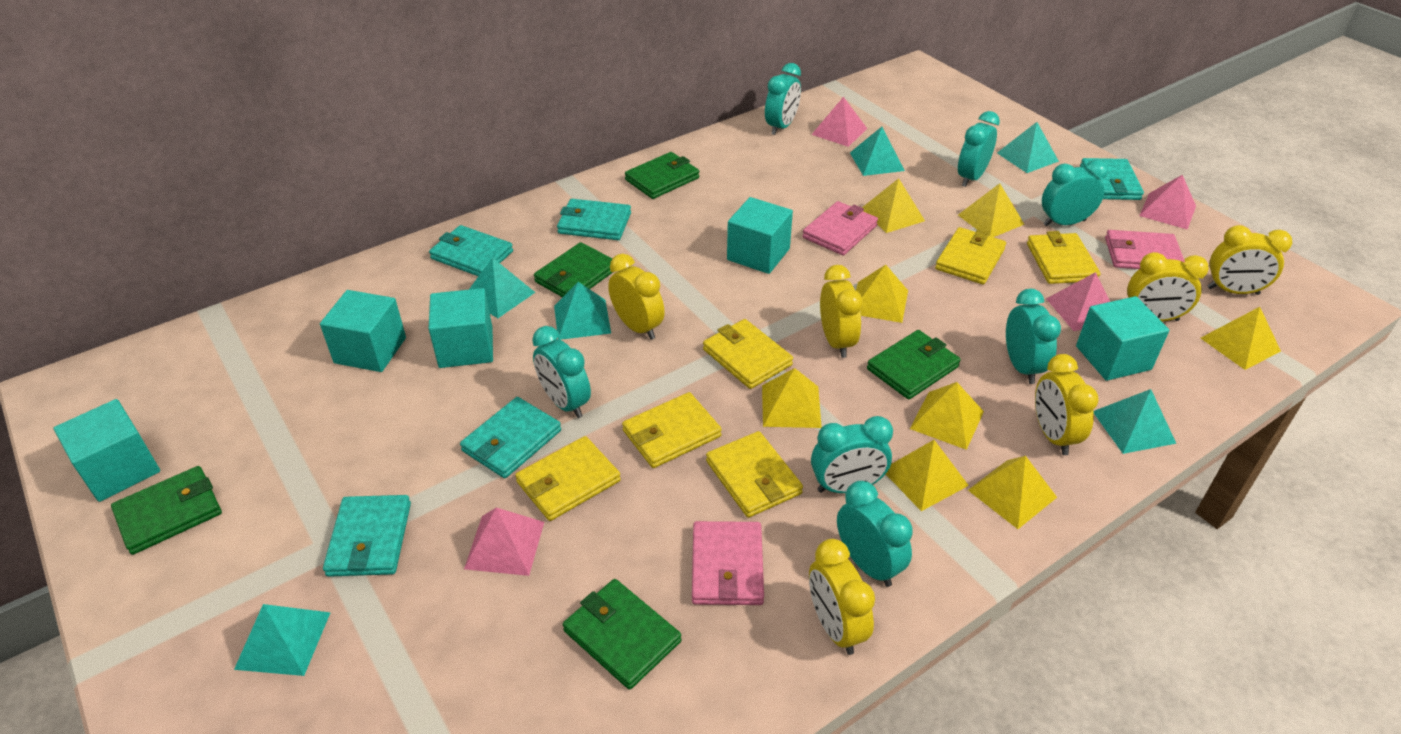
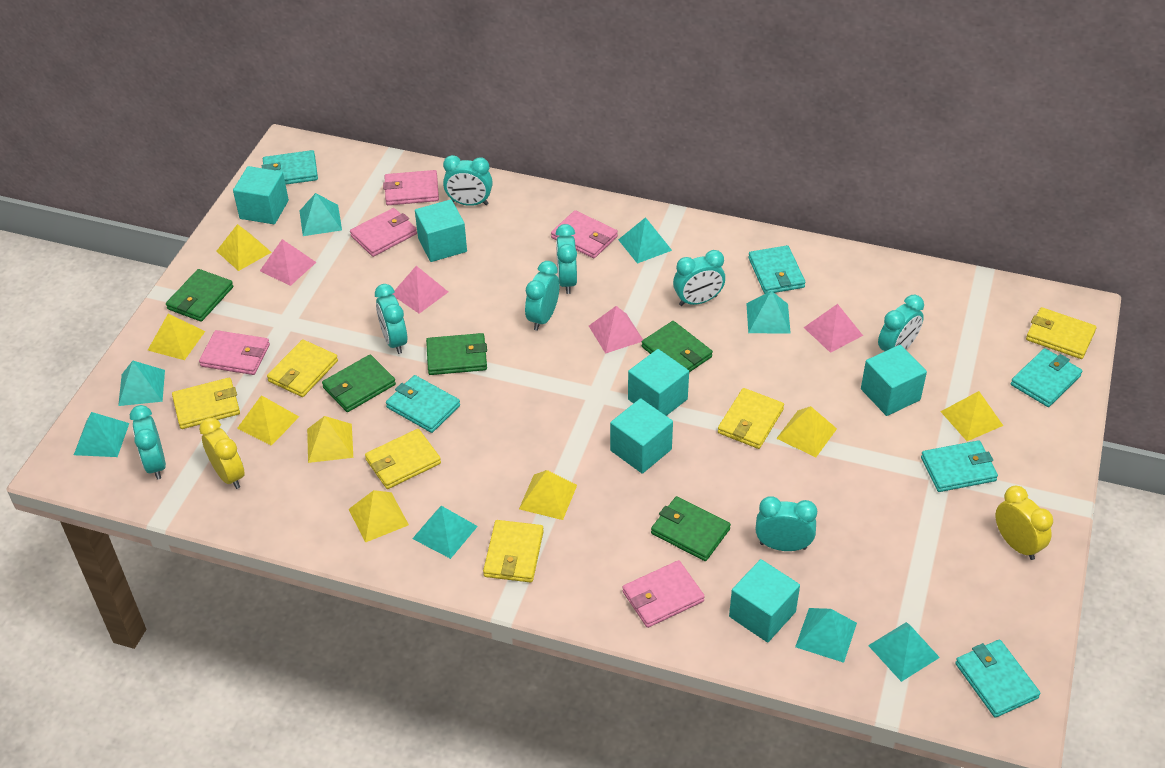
pink wallet: [692,521,764,605] [802,201,878,256] [1105,230,1185,269] = 3 -> [199,330,270,375] [350,208,417,257] [383,170,439,205] [551,210,618,259] [622,560,705,628] = 5
turquoise clock: [532,326,591,418] [765,63,801,135] [811,416,893,493] [837,481,913,587] [958,111,1000,187] [1006,289,1061,384] [1042,160,1108,226] = 7 -> [130,405,166,480] [375,284,407,354] [443,155,493,206] [525,261,560,331] [555,224,577,294] [673,250,725,306] [756,496,817,551] [878,295,924,351] = 8
turquoise cube: [54,399,160,502] [320,290,406,372] [428,288,493,368] [727,197,793,274] [1076,296,1169,381] = 5 -> [233,166,289,224] [415,199,467,262] [610,398,673,474] [628,349,689,416] [729,559,800,643] [861,345,927,416] = 6
turquoise pyramid: [234,604,331,676] [469,257,536,318] [554,282,611,340] [850,127,905,176] [997,122,1059,173] [1093,389,1176,454] = 6 -> [74,412,129,457] [118,361,165,406] [300,193,342,236] [412,506,478,559] [618,217,672,264] [746,291,791,334] [795,608,857,663] [868,622,940,682] = 8
turquoise wallet: [323,495,411,577] [429,225,513,276] [460,397,561,478] [557,199,631,240] [1080,158,1144,200] = 5 -> [262,150,318,185] [386,375,460,433] [748,245,805,294] [921,440,998,492] [955,640,1040,718] [1011,348,1082,407] = 6
yellow clock: [608,254,665,340] [809,539,875,655] [820,265,863,358] [1035,354,1099,455] [1127,252,1209,321] [1207,225,1292,295] = 6 -> [199,418,245,489] [995,486,1053,560] = 2

